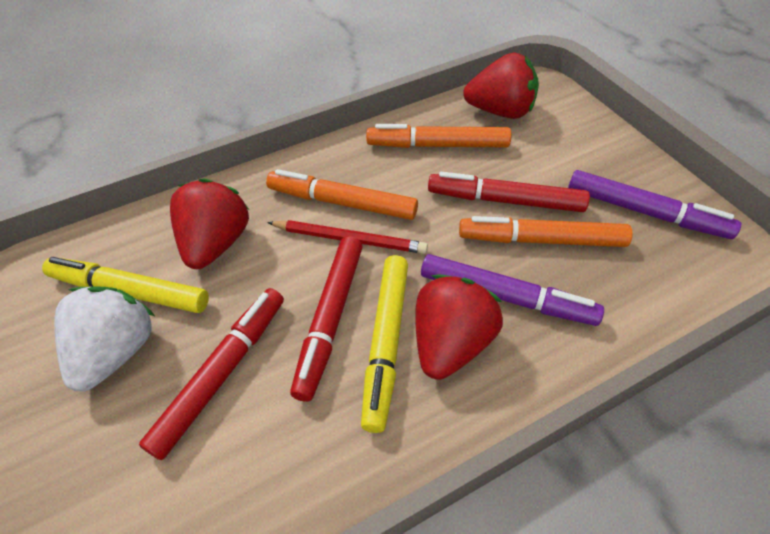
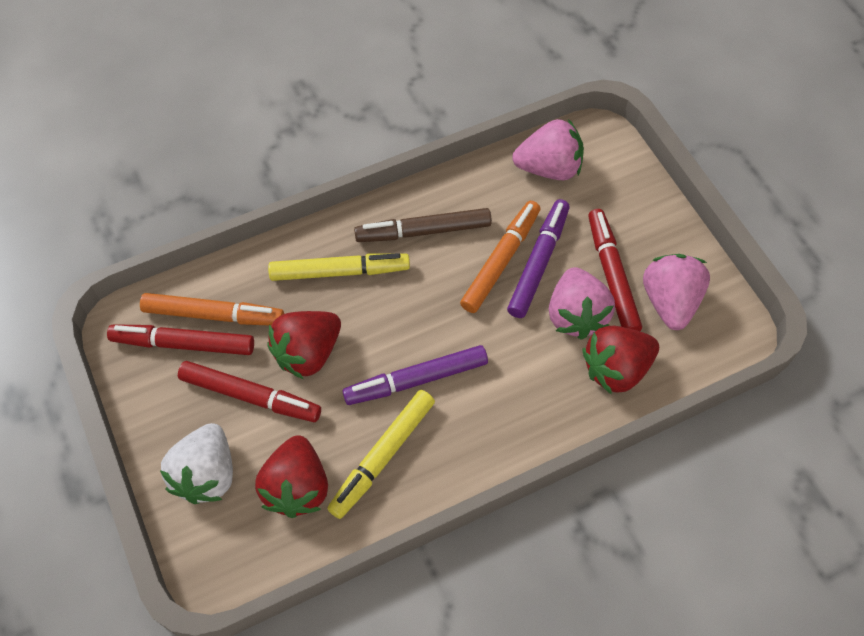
brown marker: none = 0 -> [354,208,492,242] = 1
orange marker: [266,169,418,220] [366,124,511,148] [459,216,632,247] = 3 -> [140,293,284,326] [460,201,540,313] = 2
pink strawberry: none = 0 -> [512,119,584,180] [549,267,615,340] [643,254,710,330] = 3
red pencil: [267,220,428,254] = 1 -> none = 0

